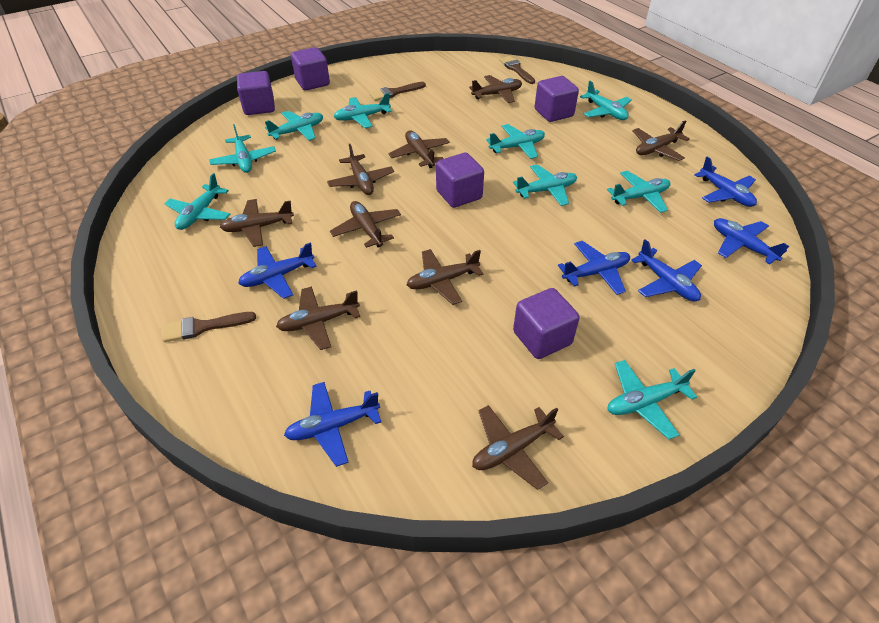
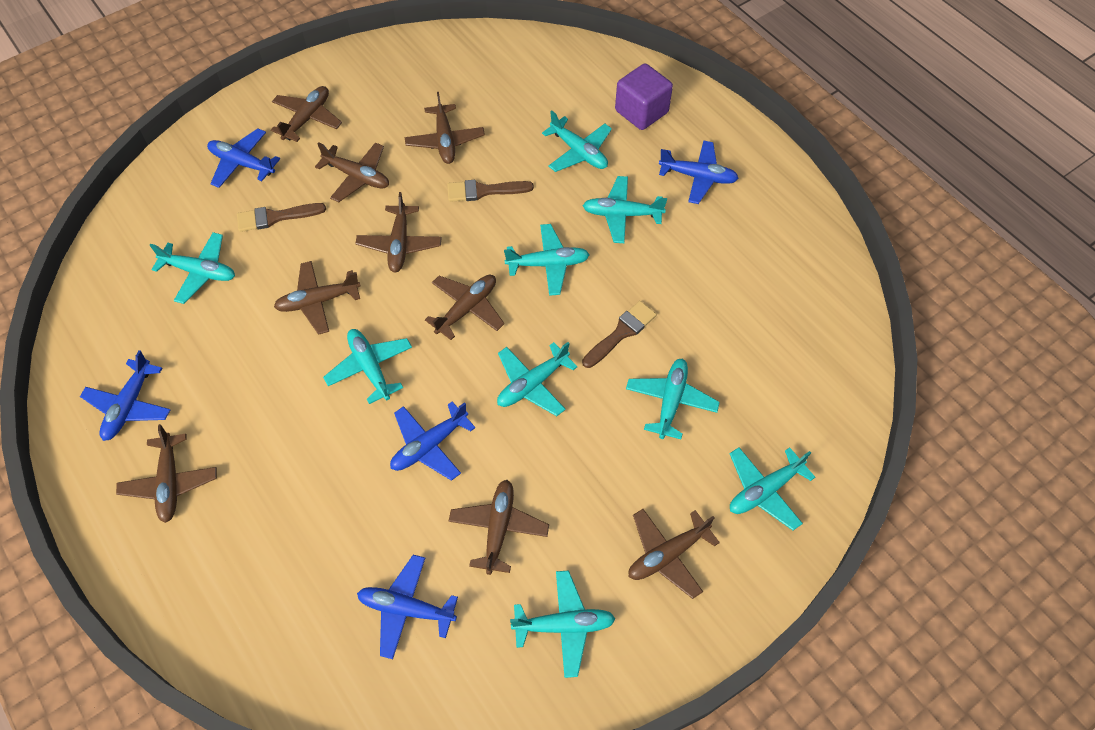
blue plane: [238,242,317,299] [284,382,381,467] [558,241,630,295] [631,239,702,302] [694,157,757,207] [714,218,789,264] = 6 -> [80,350,171,441] [207,128,280,188] [357,555,458,659] [390,401,476,481] [659,140,739,204] = 5
purple cube: [237,71,275,115] [291,47,330,90] [436,152,484,208] [513,288,580,359] [535,76,579,122] = 5 -> [615,63,673,130] = 1

